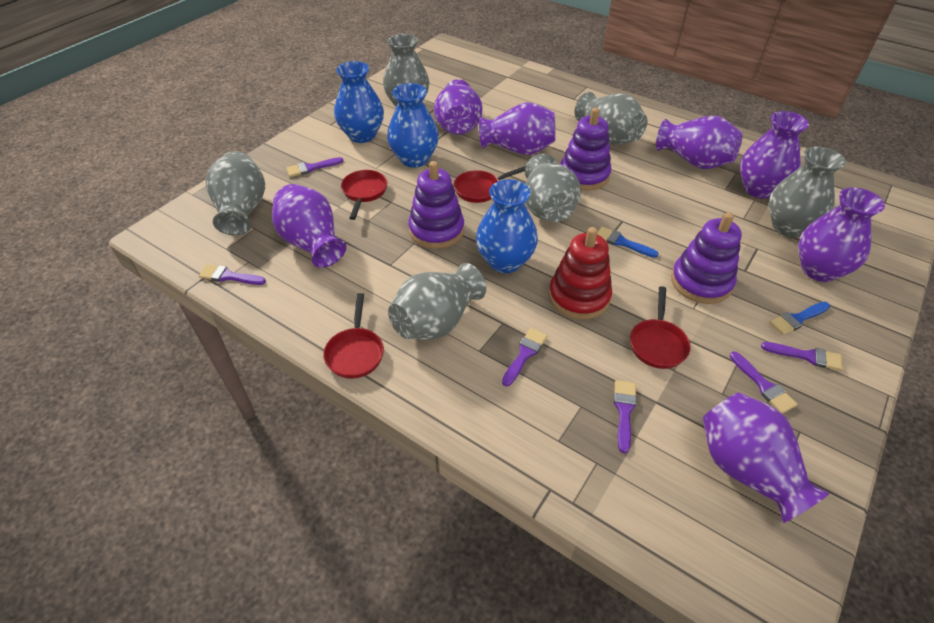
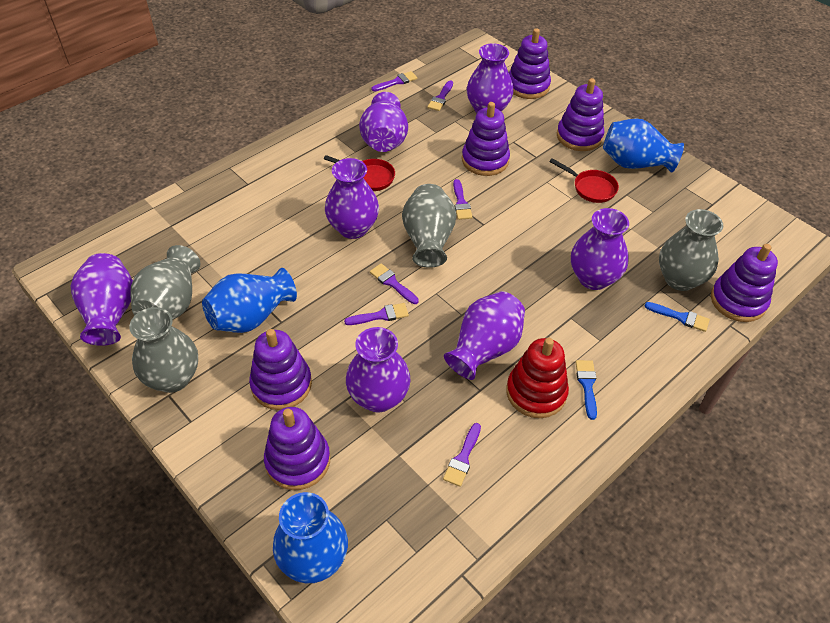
grey vase: [205,151,265,235] [383,34,429,107] [388,263,486,340] [525,154,581,222] [575,92,647,145] [769,146,846,237] = 6 -> [129,307,198,393] [131,245,200,320] [402,184,457,268] [659,209,723,291] = 4
purple stacking toy: [408,161,464,249] [560,108,612,190] [671,212,742,304] = 3 -> [249,329,312,410] [264,407,330,490] [462,102,510,176] [509,28,551,99] [557,78,605,151] [711,244,778,322] = 6
red pan: [323,293,384,379] [341,170,387,220] [454,166,525,203] [630,286,691,369] = 4 -> [324,155,395,191] [549,158,619,203] = 2

